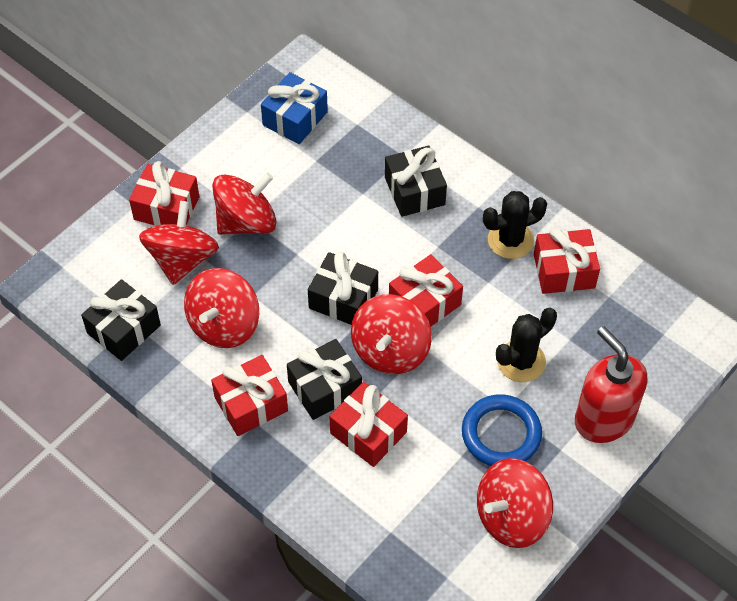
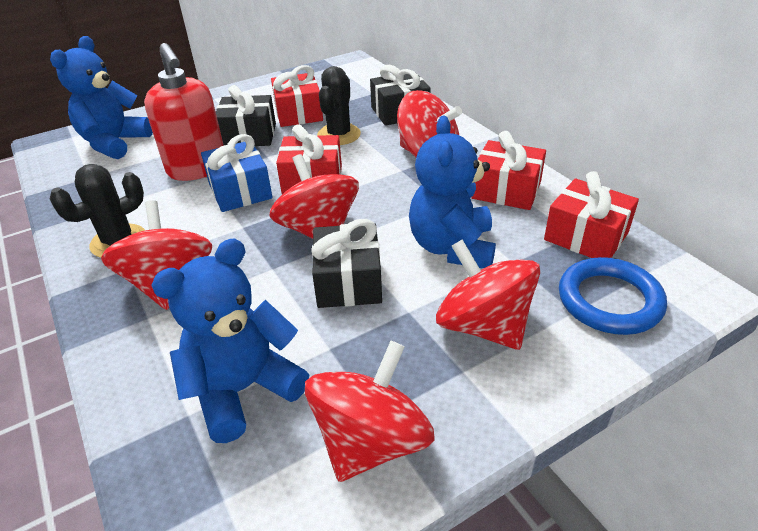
black gift: [81,279,161,361] [287,339,362,420] [308,251,378,325] [385,146,447,217] = 4 -> [216,85,276,146] [311,219,382,308] [370,65,431,126] = 3
blue teddy bear: none = 0 -> [50,36,153,159] [152,239,309,443] [409,116,496,268] = 3
red gift: [129,161,199,226] [211,355,288,436] [329,382,408,467] [389,254,463,327] [534,227,600,294] = 5 -> [271,65,323,127] [276,124,342,194] [471,131,546,210] [544,171,639,258] = 4

